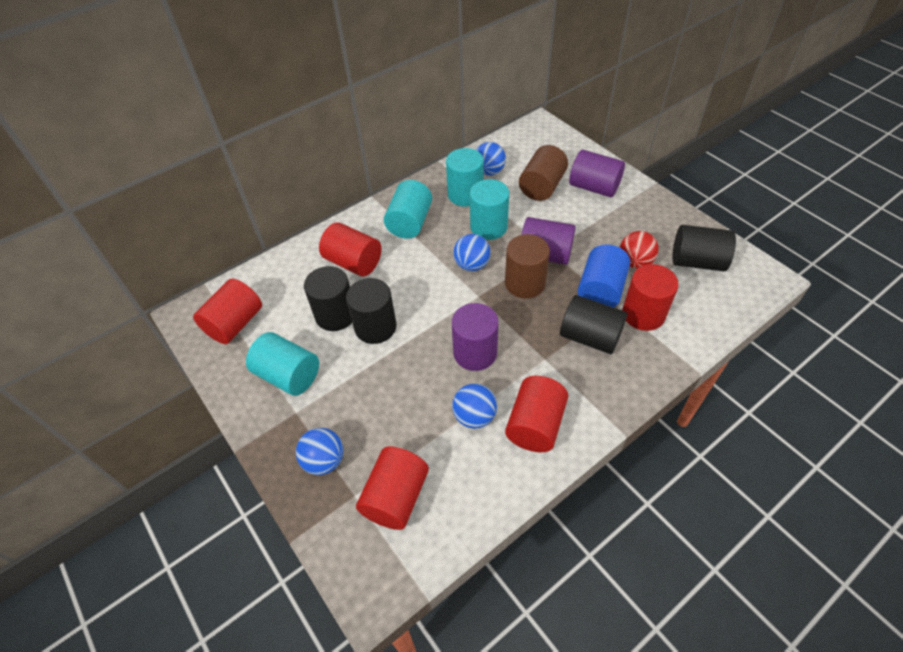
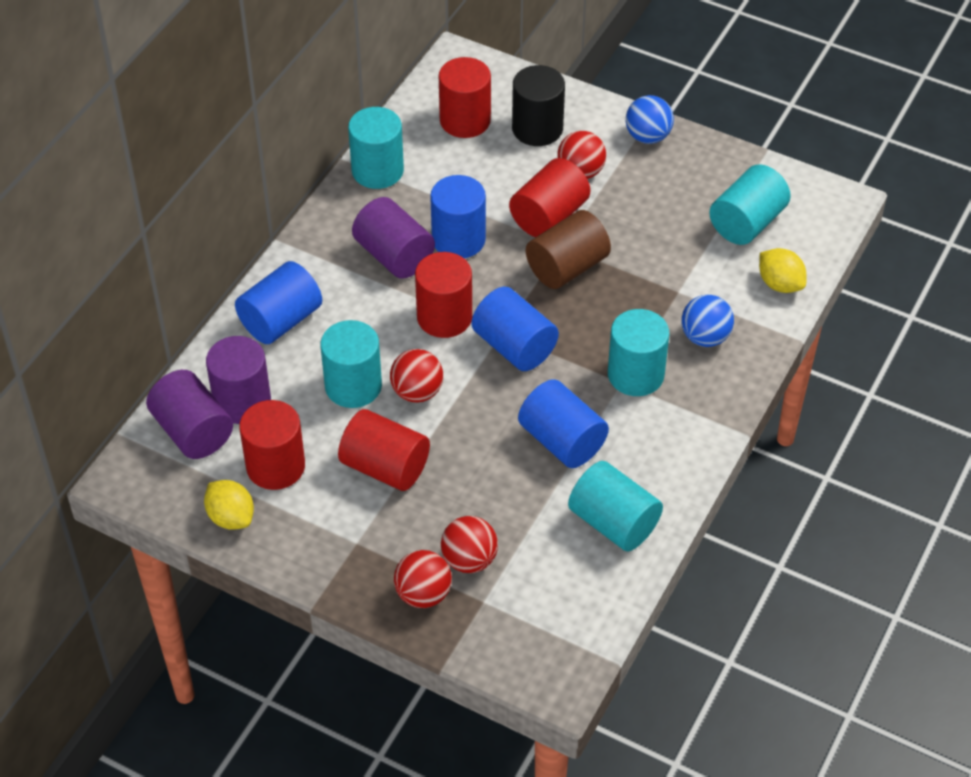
black cylinder: [304,266,352,331] [346,278,397,344] [560,295,628,354] [672,225,736,271] = 4 -> [512,65,565,146] = 1
blue ball: [296,428,343,475] [452,383,497,429] [453,234,491,271] [476,142,506,176] = 4 -> [626,95,674,144] [681,295,734,347] = 2
blue cylinder: [578,244,630,308] = 1 -> [235,261,322,344] [430,175,486,259] [472,287,559,371] [518,379,609,468] = 4
brown cylinder: [505,234,550,298] [519,145,568,201] = 2 -> [526,210,611,289] = 1
red ball: [620,231,659,269] = 1 -> [390,349,443,403] [394,550,452,608] [441,516,498,573] [557,131,606,179] = 4
turquoise cylinder: [246,332,319,396] [384,180,432,239] [446,148,484,207] [470,179,509,240] = 4 -> [320,320,382,408] [348,107,404,189] [568,461,663,552] [608,309,669,396] [709,164,791,245] = 5
yellow lemon: none = 0 -> [204,480,254,530] [759,248,807,293] = 2

